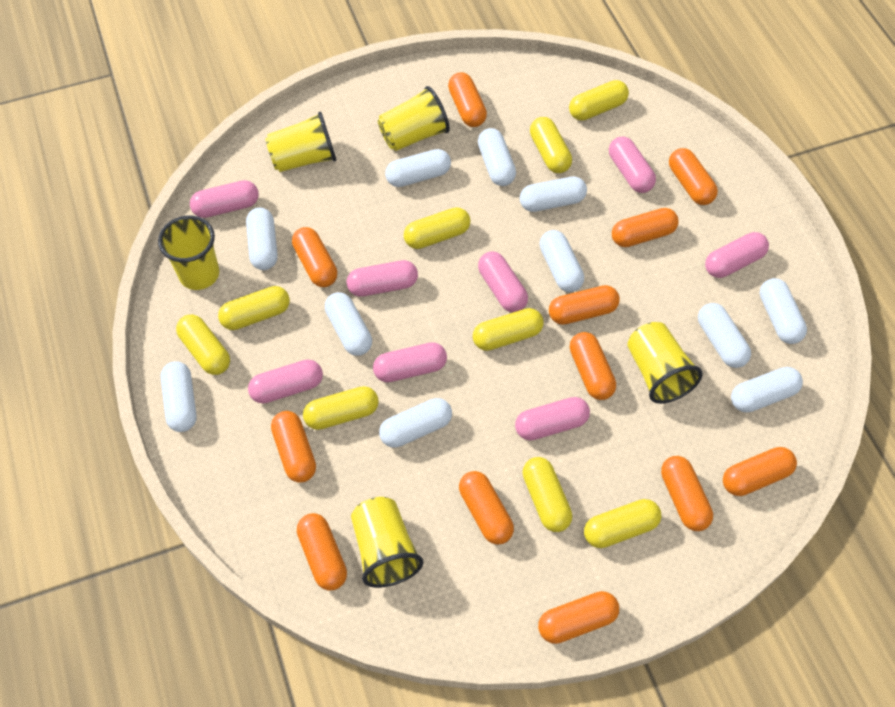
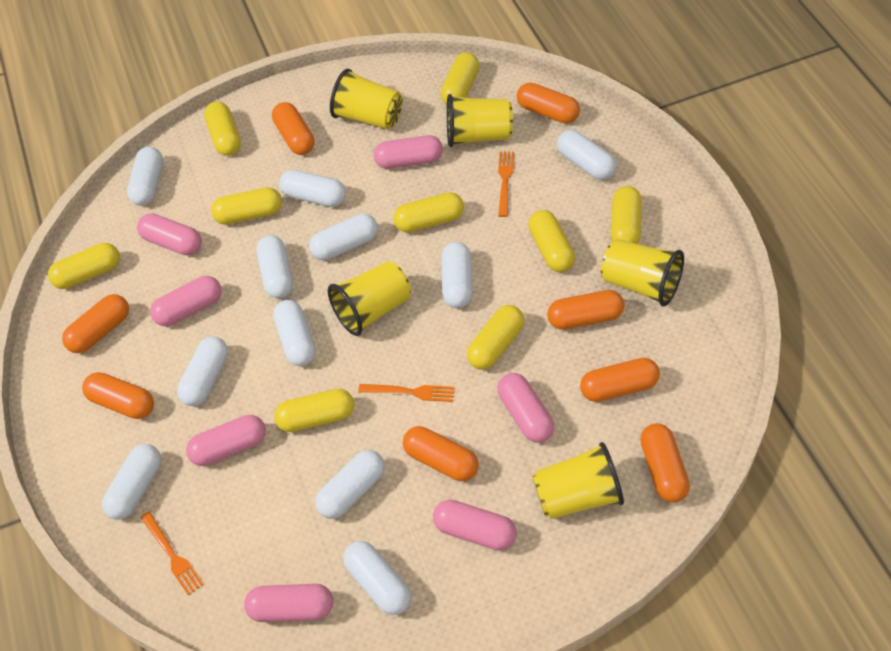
orange capsule: [271,411,316,483] [292,227,337,287] [297,513,347,590] [448,72,487,127] [459,471,514,545] [538,591,619,644] [549,285,620,325] [570,332,616,400] [612,208,678,247] [661,456,713,531] [669,148,718,205] [723,447,797,496] = 12 -> [62,294,129,353] [82,372,154,419] [272,102,315,155] [403,426,479,481] [517,83,580,124] [547,290,624,330] [580,358,660,402] [640,423,690,502] = 8
orange fork: none = 0 -> [140,511,204,595] [358,384,455,402] [498,152,514,217] = 3
pink capsule: [190,180,259,218] [248,360,323,403] [347,260,418,297] [373,342,447,382] [478,252,528,312] [515,397,590,440] [609,137,656,193] [705,232,769,278] = 8 -> [137,213,202,255] [150,276,221,326] [186,415,266,466] [244,584,333,622] [374,135,443,169] [433,500,517,550] [497,373,554,443] = 7

